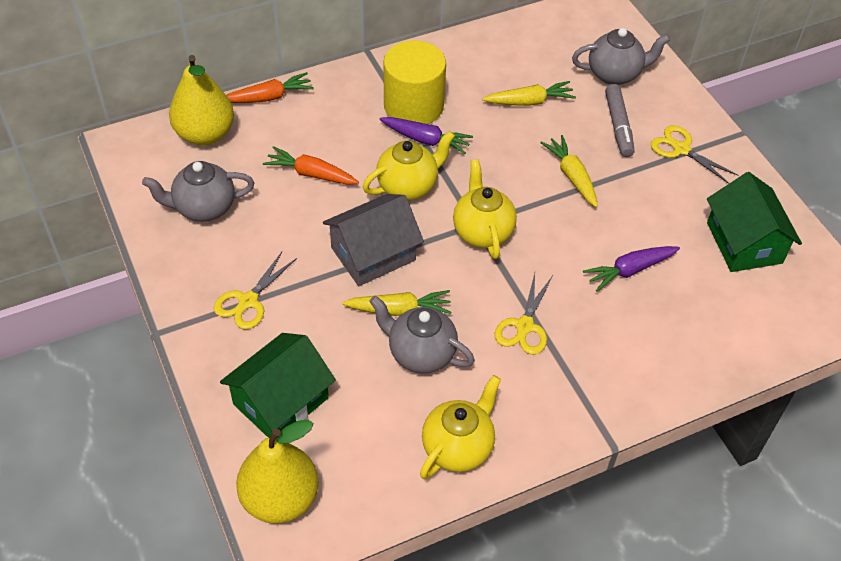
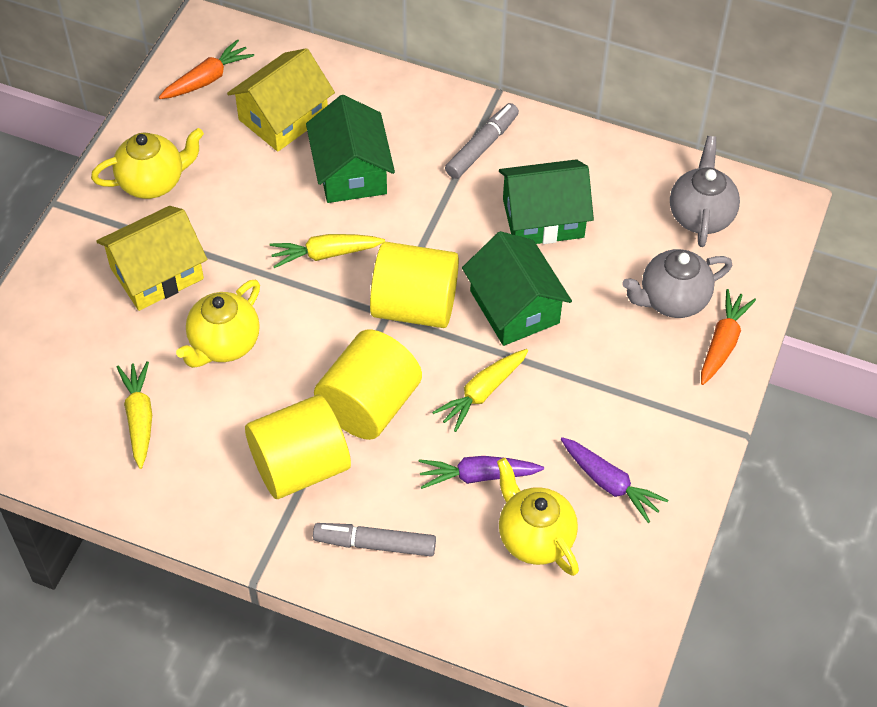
green house: [220,333,336,438] [707,172,802,272] = 2 -> [306,95,395,203] [462,231,572,346] [499,159,594,244] = 3
grey house: [323,194,424,286] = 1 -> none = 0
grey marker: [605,84,635,157] = 1 -> [313,523,436,557] [445,103,519,179] = 2
grey teapot: [142,161,254,222] [369,296,475,374] [572,28,670,85] = 3 -> [622,249,732,318] [670,136,740,247] = 2
yellow cylinder: [384,40,446,124] = 1 -> [245,395,351,499] [314,330,422,440] [370,242,459,328] = 3
yellow house: none = 0 -> [96,206,207,311] [227,48,335,152] = 2
yellow pear: [169,55,234,146] [236,420,319,524] = 2 -> none = 0
yellow scissors: [214,252,297,330] [495,273,553,355] [650,125,738,184] = 3 -> none = 0

